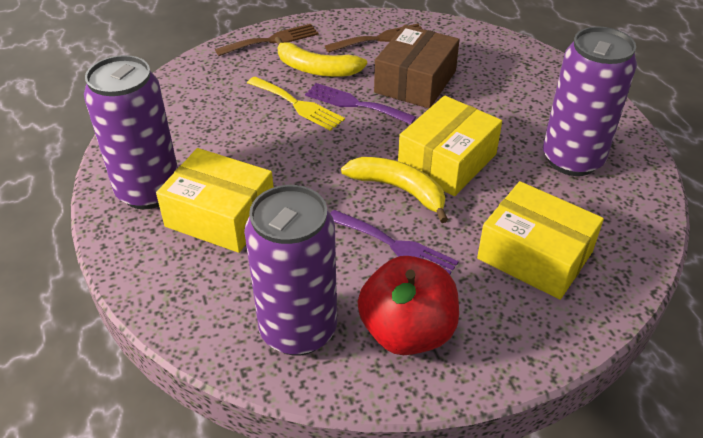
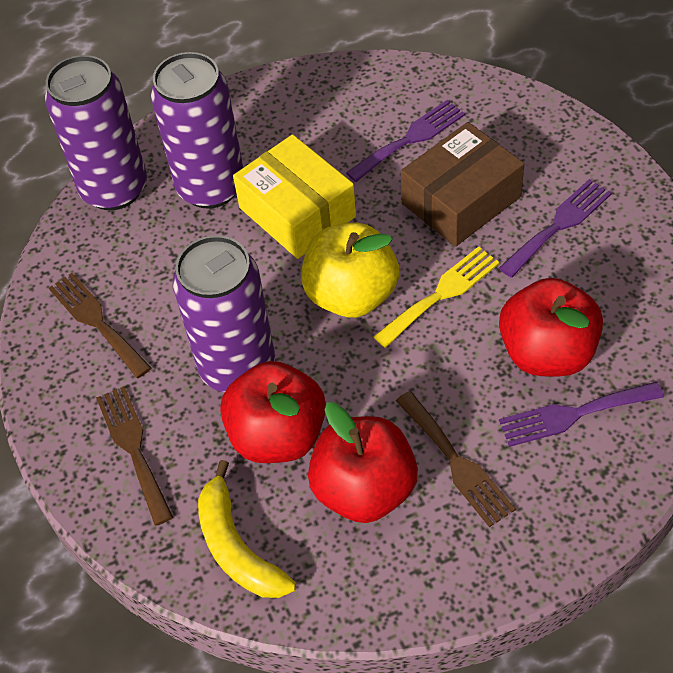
brown fork: [215,24,319,56] [325,24,422,53] = 2 -> [49,273,151,378] [96,386,173,526] [396,391,516,527] = 3
purple fork: [305,83,416,125] [330,210,459,274] = 2 -> [346,100,465,182] [499,179,612,278] [499,382,664,447] = 3
red apple: [358,256,459,355] = 1 -> [220,361,326,463] [308,402,418,523] [499,278,603,377] = 3
yellow apple: none = 0 -> [301,223,399,318] = 1
yellow banana: [275,37,367,77] [341,157,448,223] = 2 -> [198,460,296,598] = 1
yellow box: [156,148,274,253] [398,95,502,196] [477,181,604,300] = 3 -> [233,134,356,259] = 1

